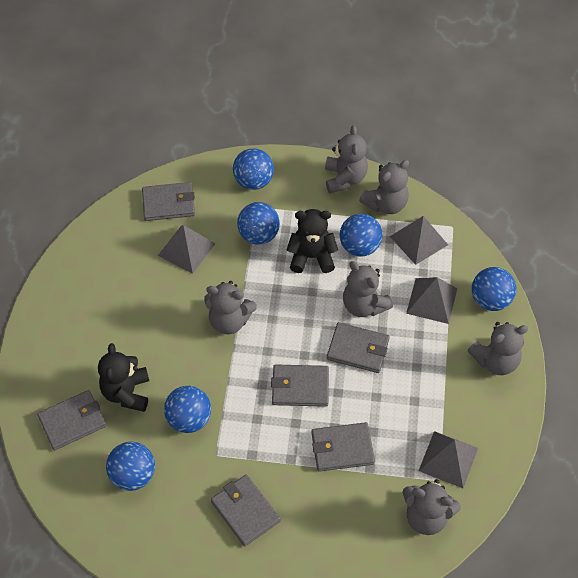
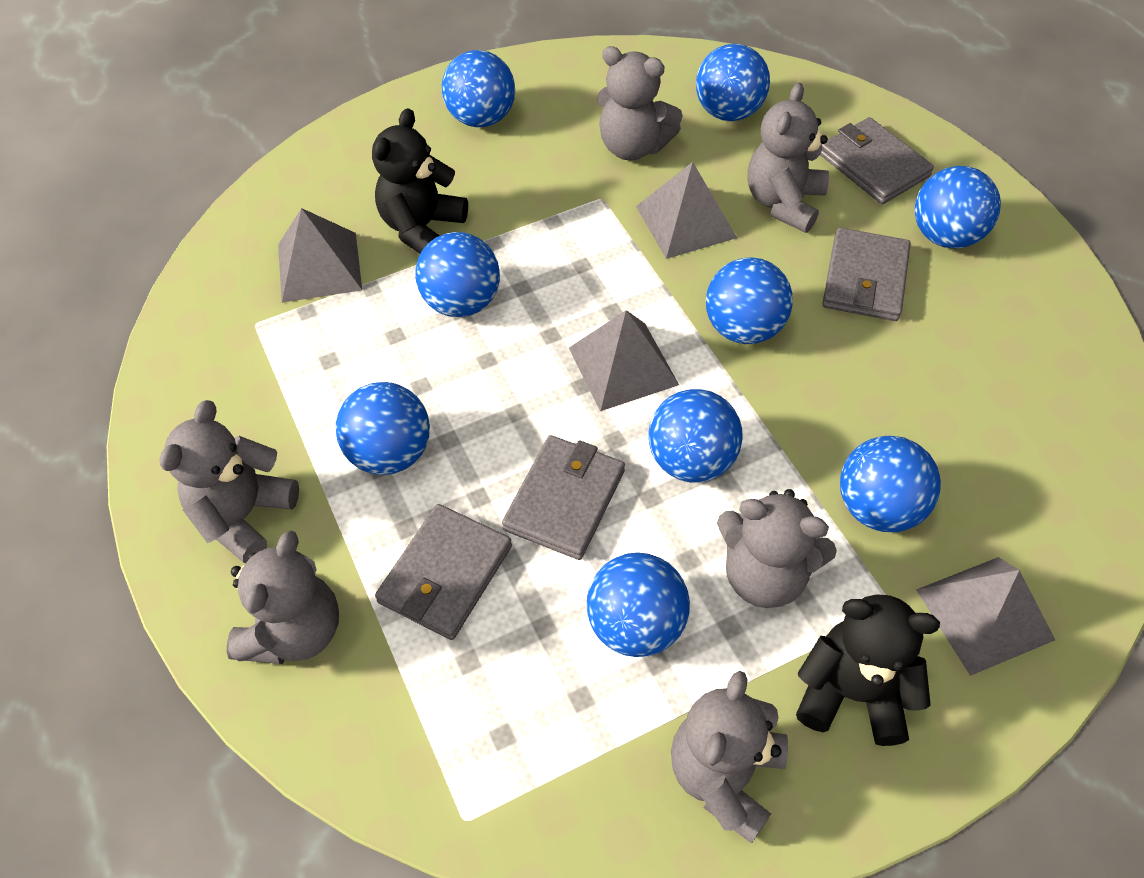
blue ball: [106,442,155,491] [164,386,211,433] [233,148,274,190] [237,202,280,245] [340,214,382,256] [472,267,516,311] = 6 -> [336,382,430,475] [416,232,500,317] [441,50,515,127] [587,552,690,657] [648,389,743,483] [696,44,770,121] [706,257,793,344] [840,435,941,532] [915,166,1001,249] = 9
grey wallet: [37,390,106,450] [142,182,195,221] [211,474,280,547] [271,364,329,407] [311,422,375,472] [327,322,390,373] = 6 -> [375,504,512,640] [502,435,625,560] [820,117,934,204] [822,228,911,321] = 4

